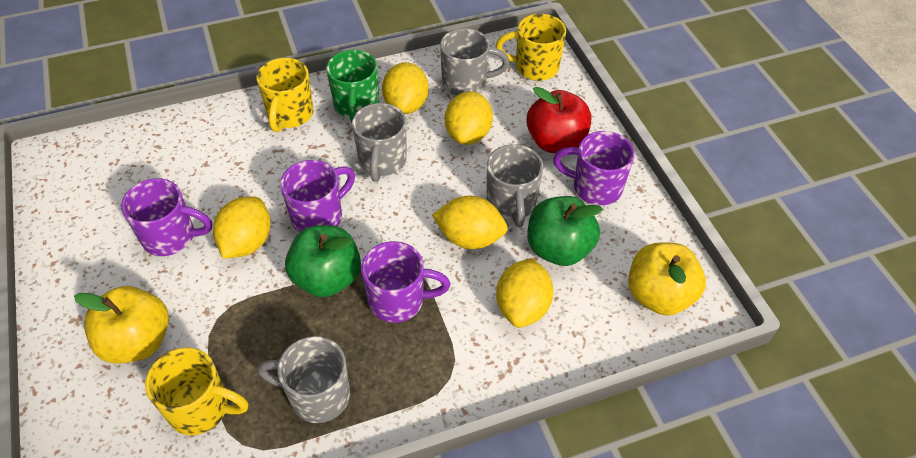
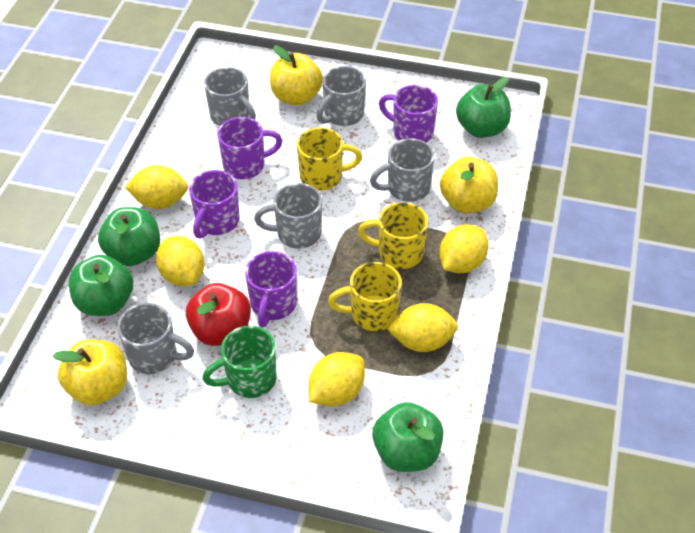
green apple: [285,225,361,297] [527,196,603,266] = 2 -> [69,255,133,316] [98,207,160,266] [372,402,444,472] [456,77,511,138] = 4
grey mug: [257,336,350,423] [352,103,407,182] [440,28,509,95] [487,144,543,227] = 4 -> [117,303,194,374] [204,67,256,126] [254,183,322,249] [316,66,366,126] [370,138,435,202] = 5
yellow apple: [74,286,169,364] [628,242,706,316] = 2 -> [53,339,127,405] [270,45,323,105] [440,157,498,214] = 3

